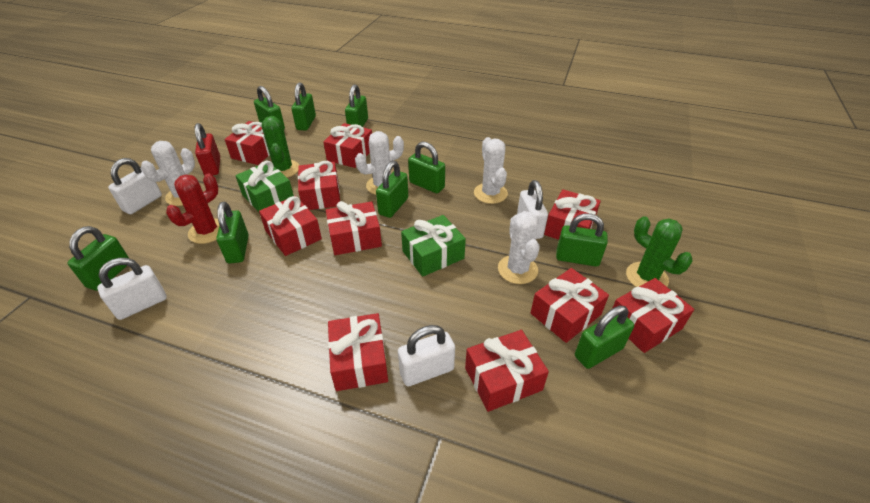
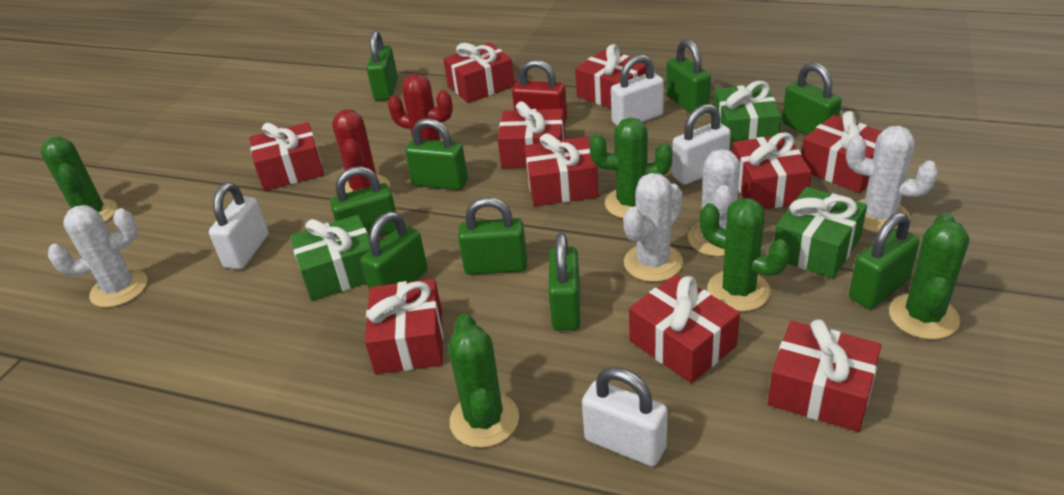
green cactus: [261,116,299,178] [626,216,693,287] = 2 -> [41,137,117,222] [448,314,519,448] [589,118,672,218] [699,198,790,312] [889,213,969,340] = 5
green gift: [235,161,294,212] [401,215,466,277] = 2 -> [290,215,371,301] [714,81,782,150] [774,187,867,279] = 3
red cactus: [166,174,220,244] = 1 -> [332,109,390,193] [388,74,453,156] = 2

